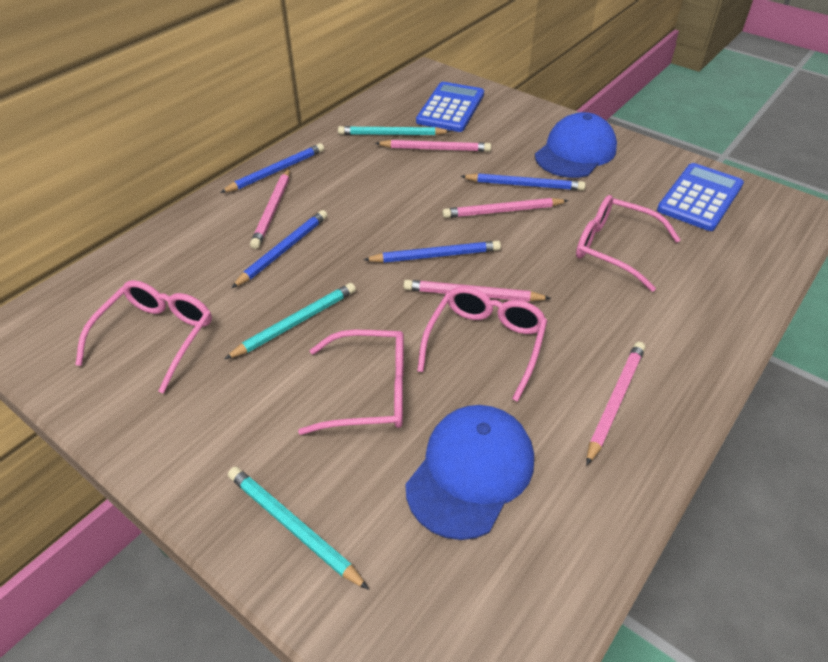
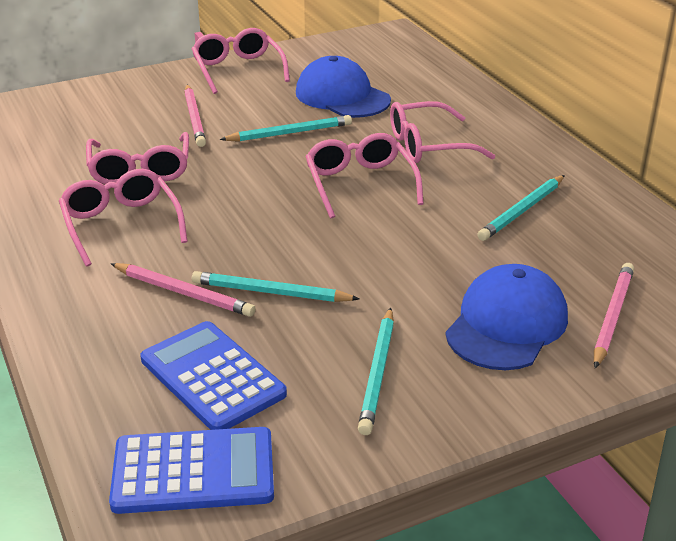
blue pencil: [220,143,324,193] [232,210,327,288] [363,241,501,263] [460,173,586,191] = 4 -> none = 0
pink glasses: [75,280,212,393] [298,330,404,435] [417,286,547,402] [576,195,681,292] = 4 -> [59,169,188,267] [86,132,189,184] [192,28,290,94] [305,133,424,218] [390,101,495,163] = 5
pink pencil: [250,168,290,249] [375,140,491,152] [403,280,551,302] [442,198,569,218] [586,342,645,465] = 5 -> [110,263,256,317] [184,85,206,147] [594,263,634,368] = 3
turquoise pencil: [225,283,356,359] [228,467,369,590] [338,126,451,135] = 3 -> [192,271,359,302] [220,115,352,142] [358,308,394,435] [477,175,565,241] = 4

